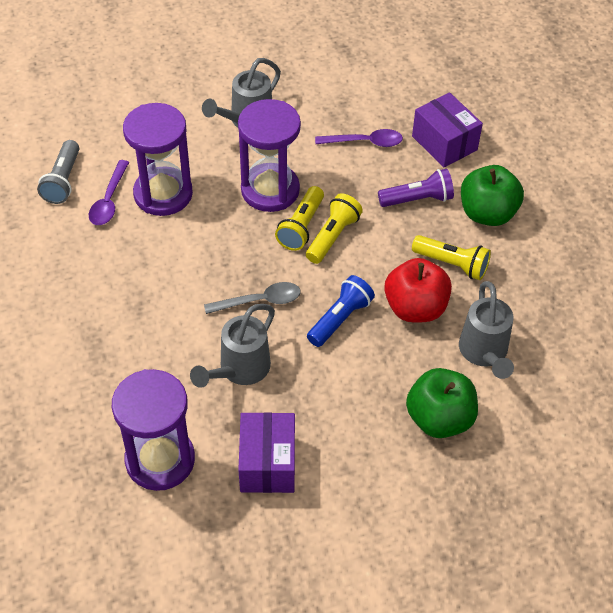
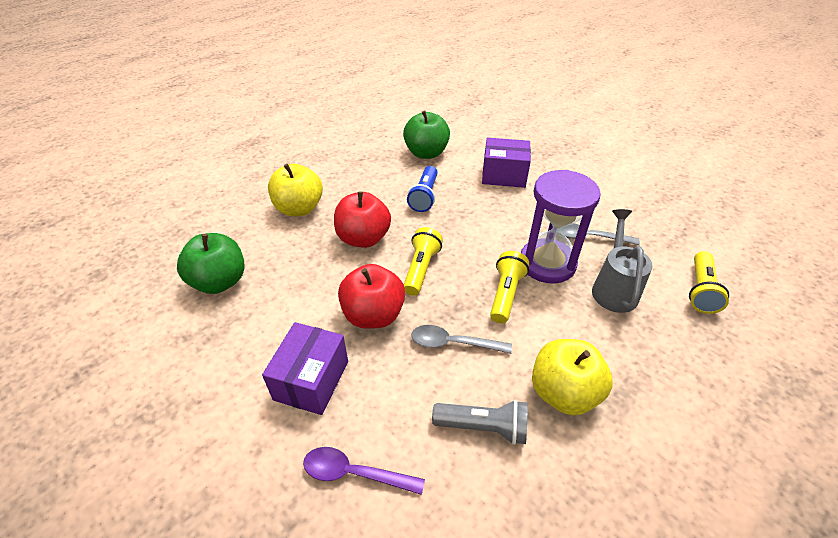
grey spoon: [204,282,300,314] = 1 -> [411,325,512,354] [561,223,640,245] = 2
grey watering can: [190,304,275,388] [202,58,281,128] [459,281,514,379] = 3 -> [592,209,653,313] = 1
purple flashlight: [378,169,454,207] = 1 -> none = 0
purple hourglass: [112,369,195,491] [123,103,193,216] [238,99,301,212] = 3 -> [521,170,601,284] = 1
purple spoon: [89,160,129,225] [315,129,403,147] = 2 -> [303,447,425,495] = 1
red apple: [384,258,452,322] = 1 -> [334,191,391,248] [338,264,405,329] = 2
yellow apple: none = 0 -> [268,164,323,216] [532,339,613,416] = 2

